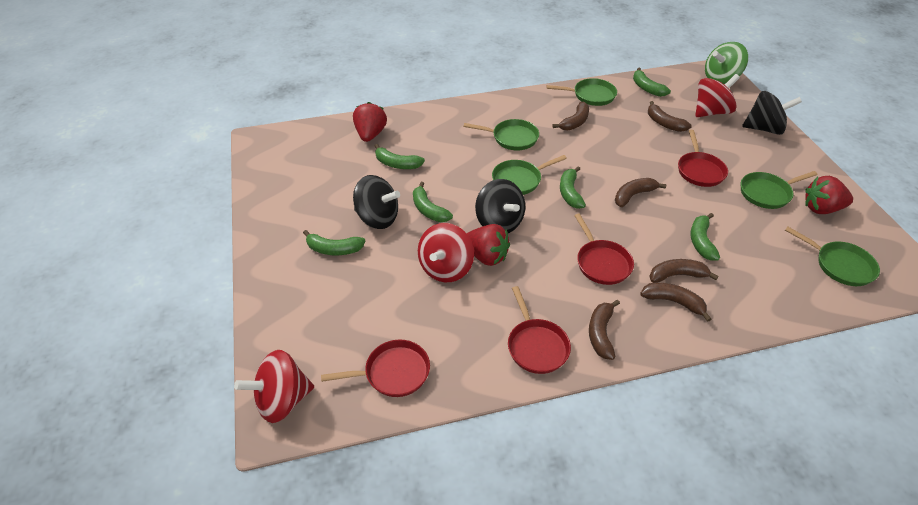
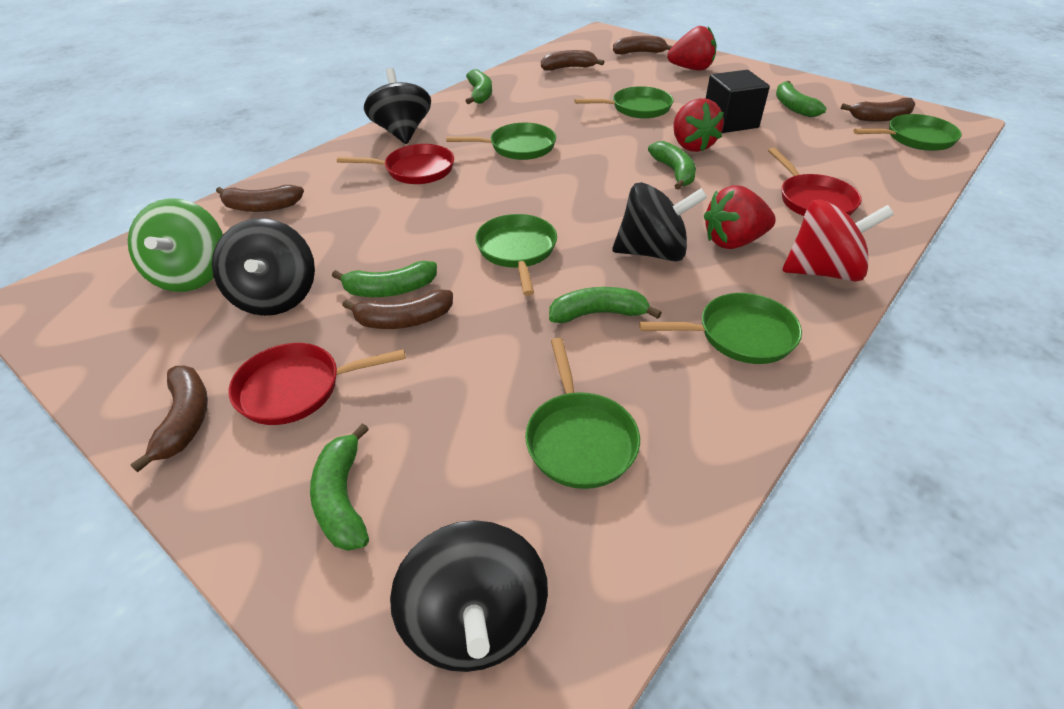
black cube: none = 0 -> [706,70,770,133] = 1
black spinning top: [353,175,400,229] [475,179,525,233] [742,91,802,135] = 3 -> [212,218,315,316] [364,68,431,144] [390,520,548,672] [612,182,707,261] = 4
green pan: [463,119,539,151] [492,155,567,195] [546,78,617,106] [741,171,817,209] [785,227,880,286] = 5 -> [446,123,556,160] [475,214,557,296] [525,338,640,489] [574,86,673,119] [639,293,802,364] [853,114,962,151] = 6
red pan: [321,340,430,397] [508,286,571,374] [574,214,634,285] [678,130,728,187] = 4 -> [228,343,406,425] [337,144,454,184] [768,147,862,216] = 3
red spinning top: [234,350,314,423] [418,223,474,282] [695,74,740,117] = 3 -> [783,199,894,282] = 1

